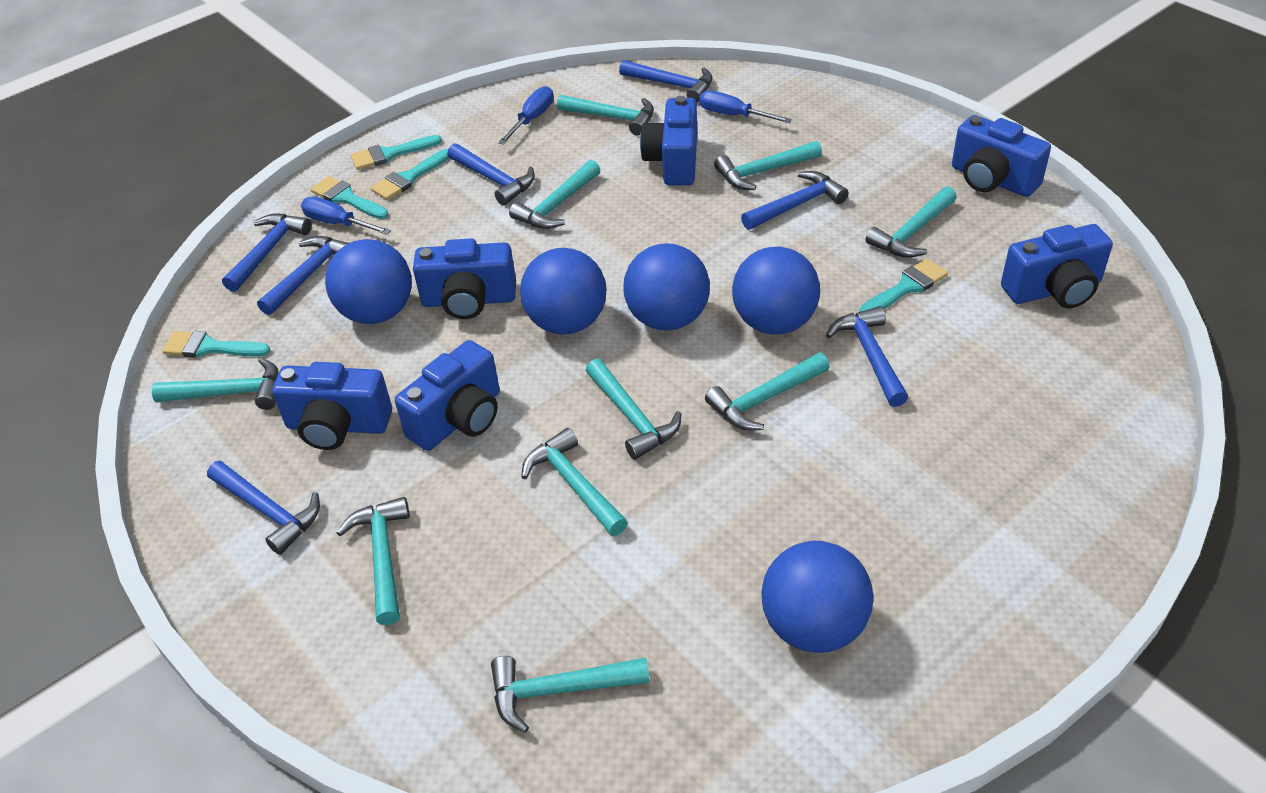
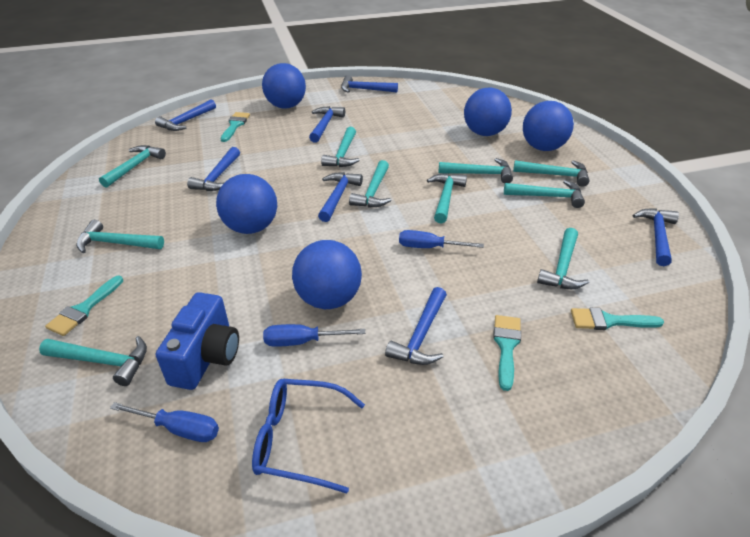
blue camera: [272,362,392,450] [395,340,500,451] [413,238,516,319] [640,96,697,185] [952,115,1051,197] [1001,224,1113,308] = 6 -> [156,292,239,390] = 1
blue glasses: none = 0 -> [252,379,365,494] = 1
turquoise brush: [162,331,271,358] [310,176,388,219] [351,135,442,170] [371,149,449,200] [859,258,948,312] = 5 -> [45,276,123,336] [221,112,250,142] [493,315,521,391] [571,308,664,330] = 4

